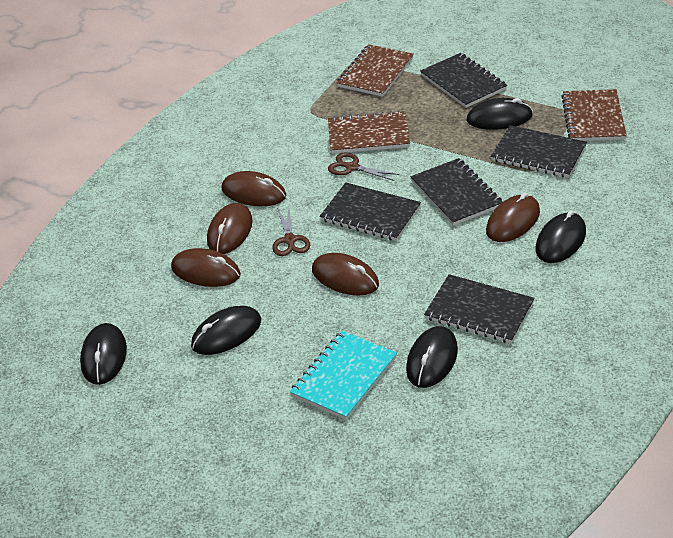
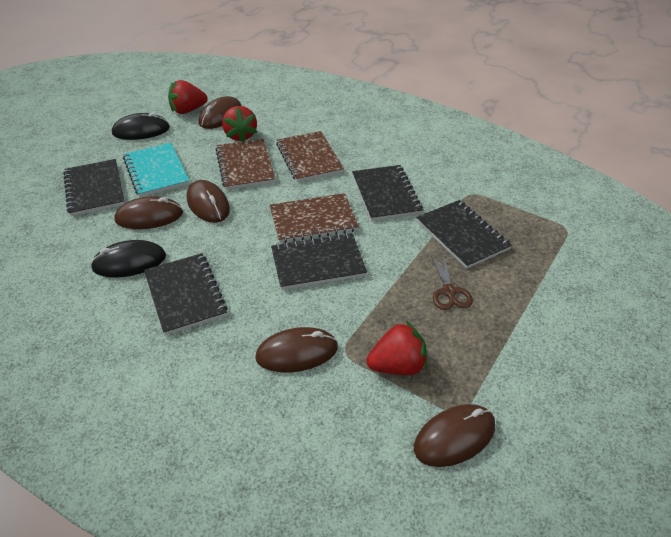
black mouse: [80,323,127,385] [191,306,261,355] [406,326,458,388] [466,98,533,130] [535,211,586,263] = 5 -> [90,240,166,278] [112,113,170,140] = 2
brown scissors: [272,208,310,256] [328,153,400,181] = 2 -> [431,254,473,310] = 1
red strawberry: none = 0 -> [168,80,208,114] [222,106,257,142] [367,321,428,375] = 3

